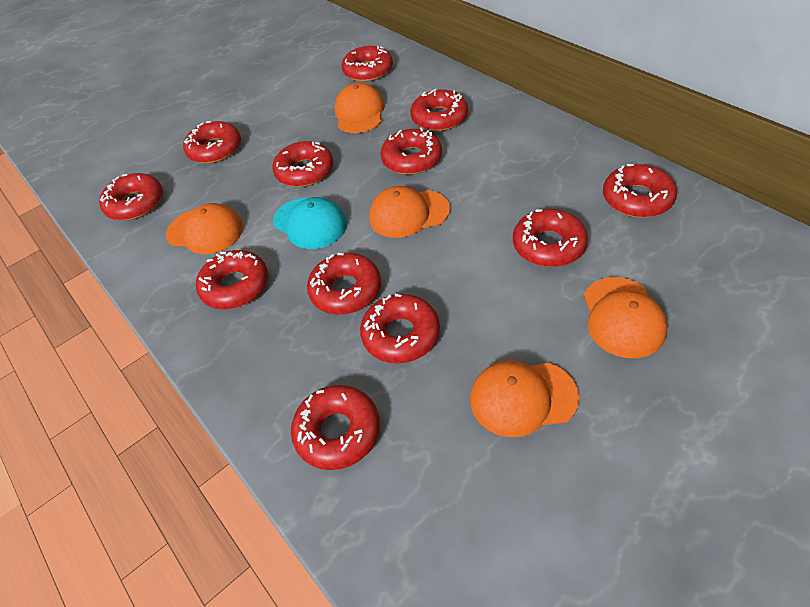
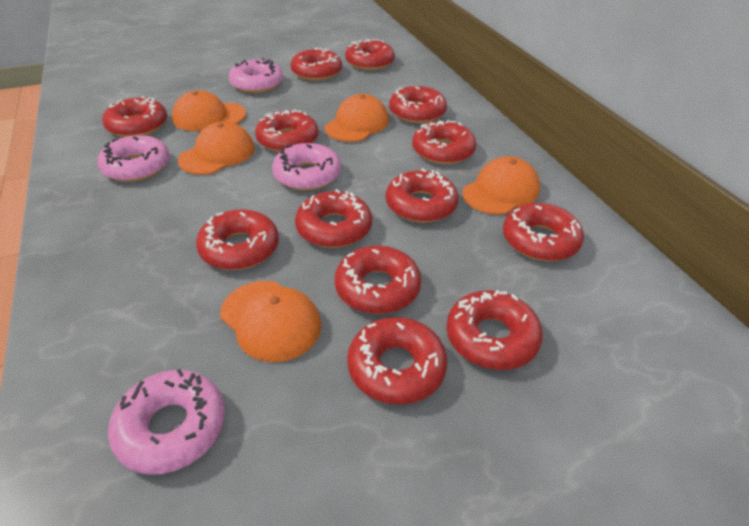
pink donut: none = 0 -> [97,135,170,182] [108,369,225,475] [229,58,283,93] [272,143,341,191] = 4
red donut: [99,173,163,220] [183,121,241,164] [196,250,268,309] [272,141,333,187] [291,385,380,470] [307,253,381,314] [342,46,393,82] [360,294,440,363] [381,128,442,175] [410,89,468,131] [513,209,588,267] [603,164,677,218] = 12 -> [102,96,167,137] [196,209,279,270] [255,110,319,152] [290,48,342,81] [295,189,372,248] [334,246,421,314] [345,39,395,70] [347,317,447,405] [386,168,459,223] [389,86,447,123] [412,120,476,164] [446,290,543,370] [503,203,584,261] = 13
turquoise cap: [273,197,347,249] = 1 -> none = 0

